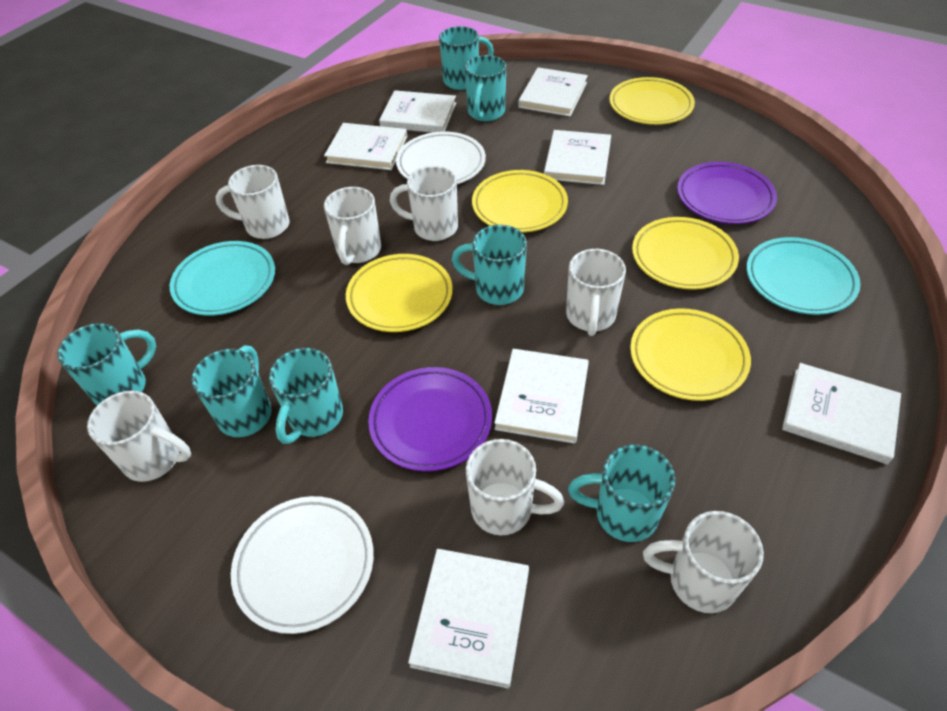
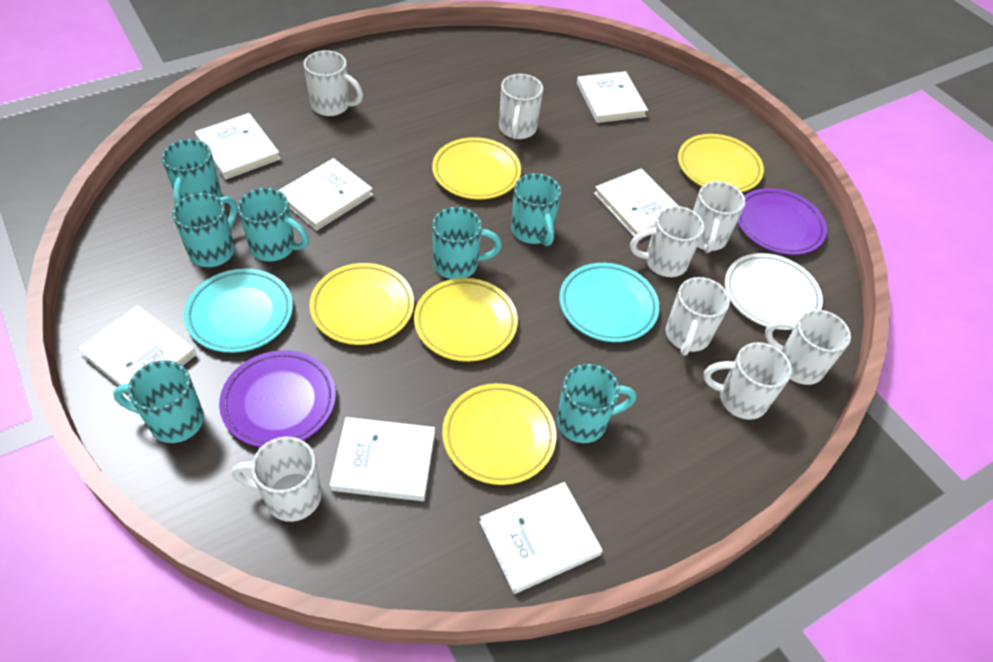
white mug: [87,391,191,482] [215,165,290,239] [324,187,381,265] [390,166,458,241] [466,439,564,536] [566,249,626,336] [643,511,764,613] = 7 -> [232,437,322,522] [304,50,363,116] [499,74,543,139] [630,206,704,277] [666,277,730,356] [693,181,746,253] [703,342,792,420] [765,310,851,385] = 8
white plate: [231,496,374,634] [396,132,486,184] = 2 -> [725,253,823,330] = 1

